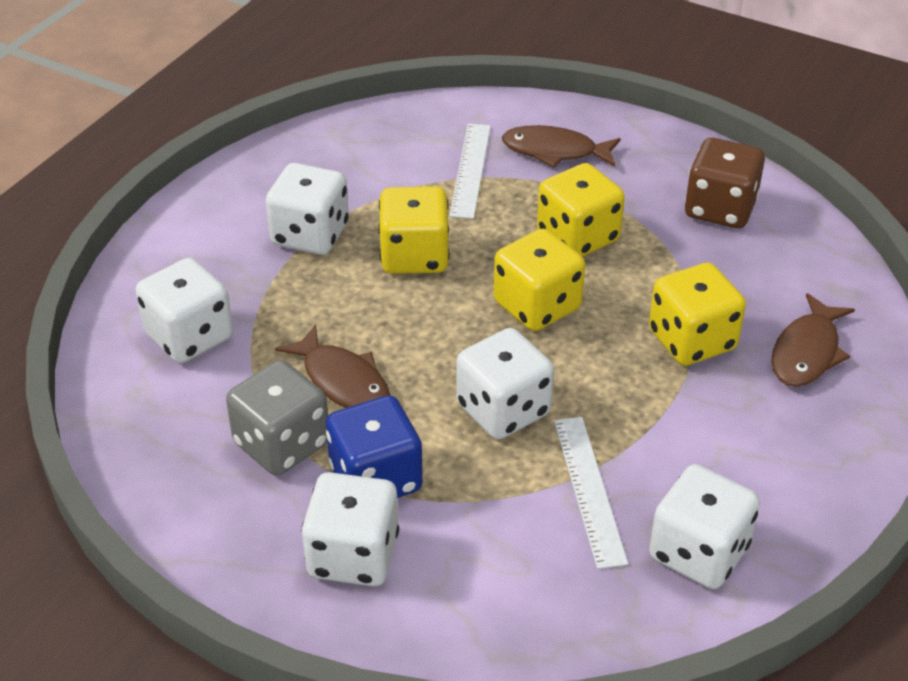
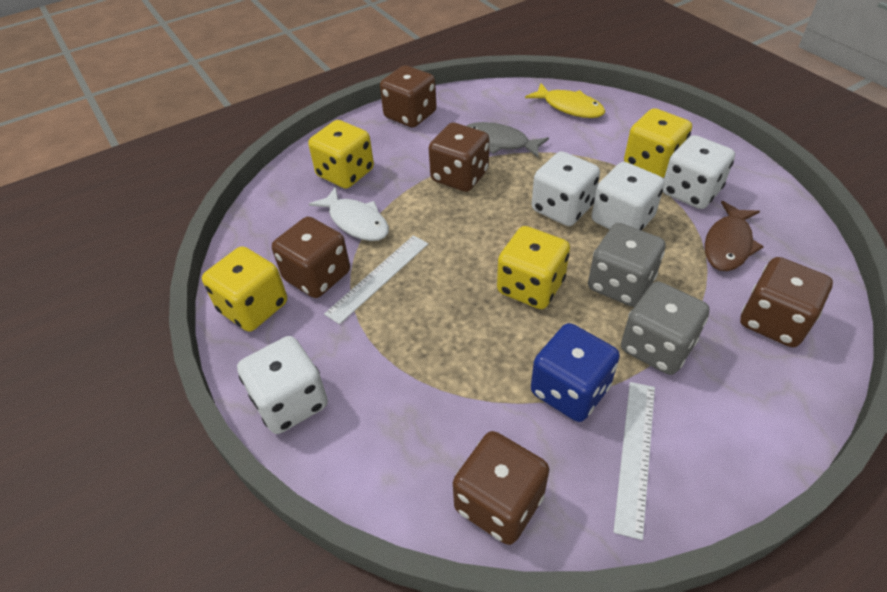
brown dice: [685,138,765,228] = 1 -> [272,217,350,298] [380,65,437,127] [429,123,489,192] [453,431,550,545] [740,257,833,347] = 5
brown fish: [275,324,390,408] [502,125,621,167] [771,293,855,387] = 3 -> [705,201,764,271] = 1
grey dice: [226,360,328,476] = 1 -> [588,223,666,307] [621,281,710,375] = 2
grey fish: none = 0 -> [467,122,549,158] = 1
white dice: [136,258,233,363] [266,163,349,255] [302,472,399,586] [456,328,554,439] [649,464,760,589] = 5 -> [237,336,328,434] [532,151,600,226] [592,162,665,230] [663,135,735,209] = 4
white fish: none = 0 -> [309,187,389,241] = 1
yellow fish: none = 0 -> [525,83,605,118] = 1

